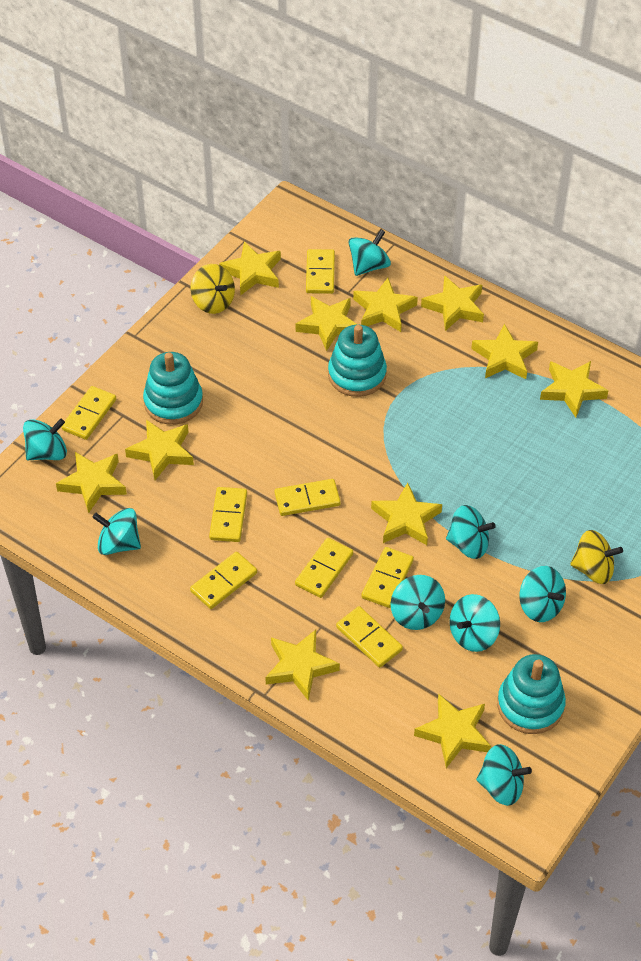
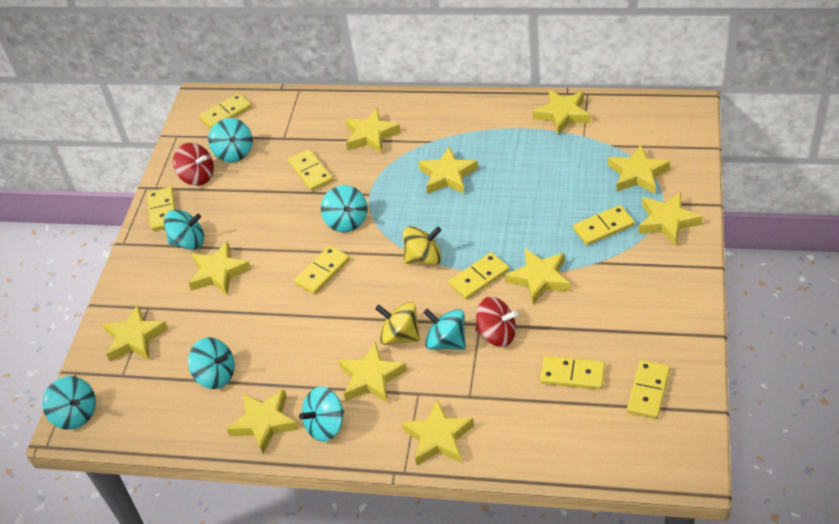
red spinning top: none = 0 -> [173,143,214,186] [475,297,518,347] = 2
turquoise spinning top: [23,419,67,460] [92,508,141,555] [348,229,391,276] [391,575,445,630] [446,505,496,559] [449,594,500,652] [476,744,532,806] [519,566,566,622] = 8 -> [42,376,96,430] [164,210,204,250] [188,337,235,389] [208,118,253,162] [299,386,344,442] [321,185,367,233] [423,309,466,350] = 7
turquoise stacking toy: [143,352,203,425] [328,325,387,397] [497,654,566,734] = 3 -> none = 0

